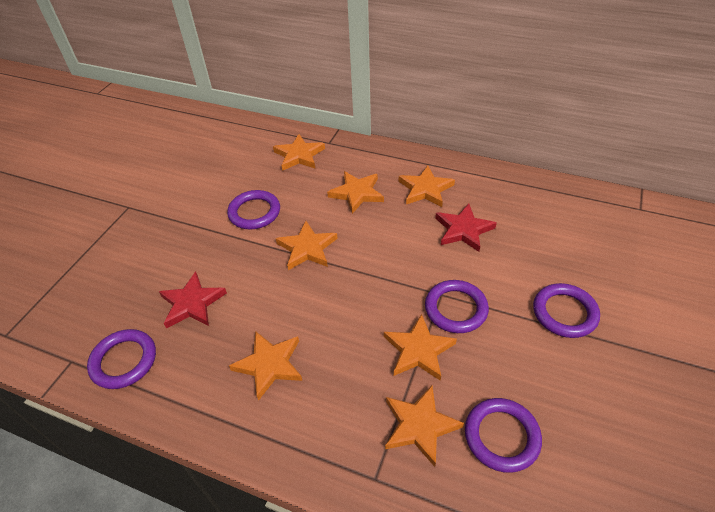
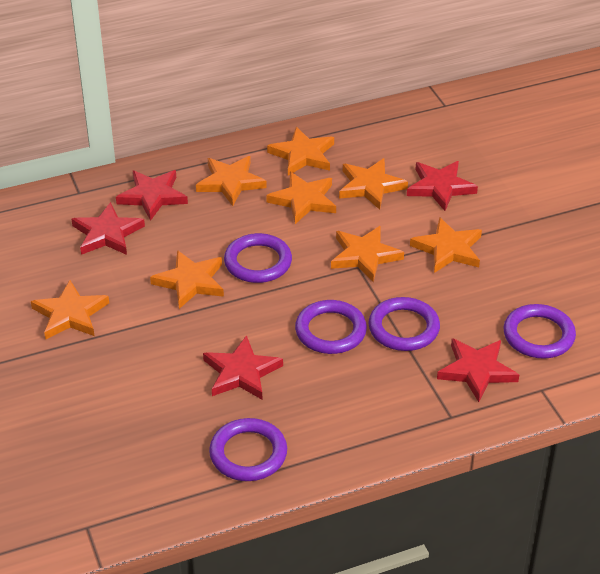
orange star: [229,331,302,401] [273,134,325,171] [276,221,338,270] [327,171,384,214] [384,314,457,381] [385,385,464,467] [399,165,455,207] = 7 -> [31,280,109,340] [150,250,224,309] [196,156,267,206] [266,172,336,224] [267,127,334,176] [331,226,404,282] [339,158,408,210] [410,217,482,273] = 8
red star: [159,271,227,329] [435,204,497,252] = 2 -> [71,202,145,255] [116,170,188,221] [203,335,283,399] [407,161,478,211] [437,338,519,402] = 5

